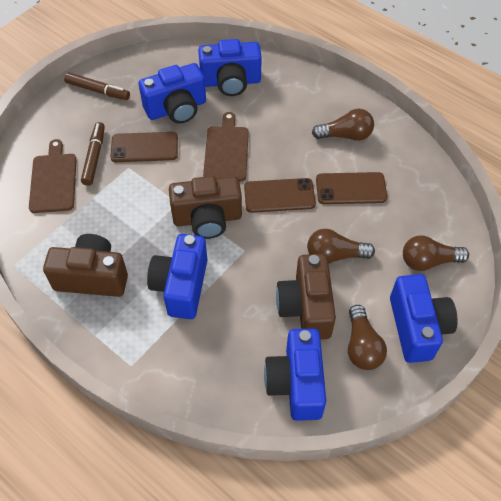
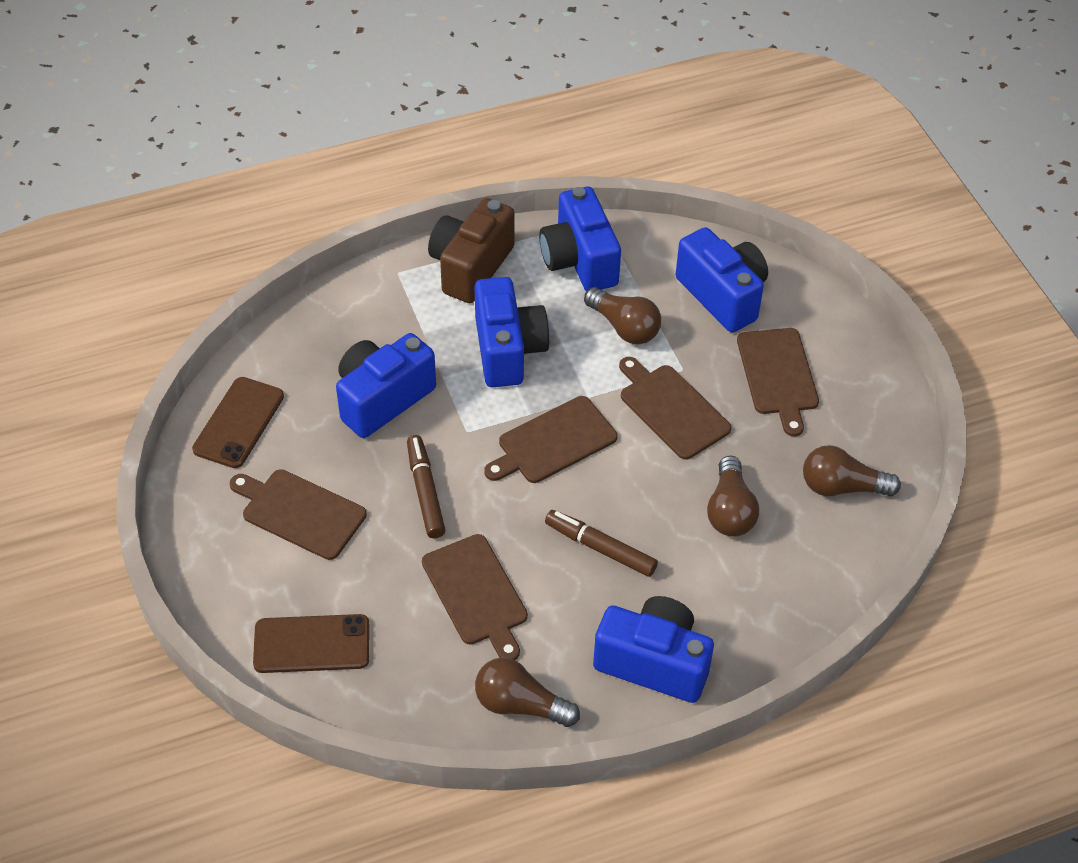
brown camera: [43,234,128,297] [169,176,242,239] [276,254,336,340] = 3 -> [428,198,515,303] = 1
brown cutting board: [29,139,77,213] [203,112,249,182] = 2 -> [230,469,367,560] [422,534,528,660] [484,396,618,483] [619,357,731,460] [737,328,819,436] = 5
brown phone: [110,132,178,162] [244,178,316,213] [316,172,388,204] = 3 -> [192,377,284,468] [253,614,369,673] = 2

